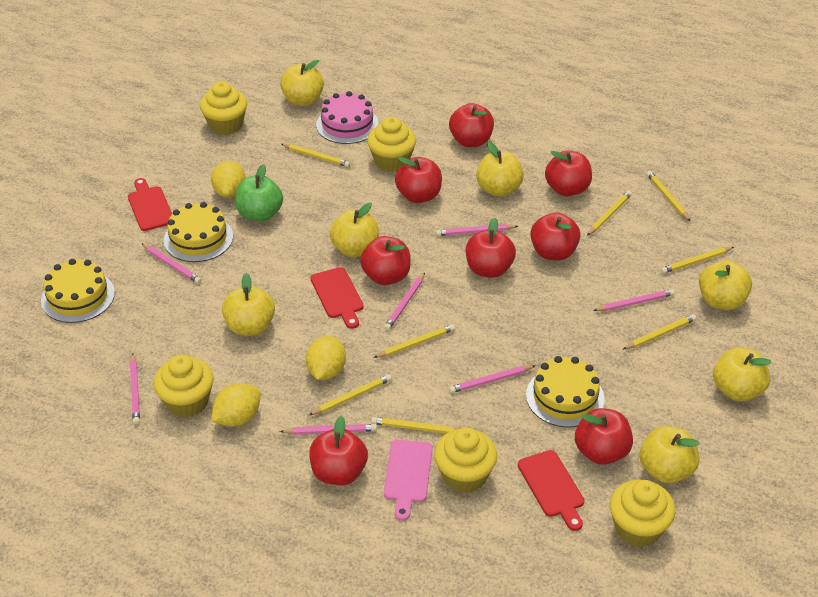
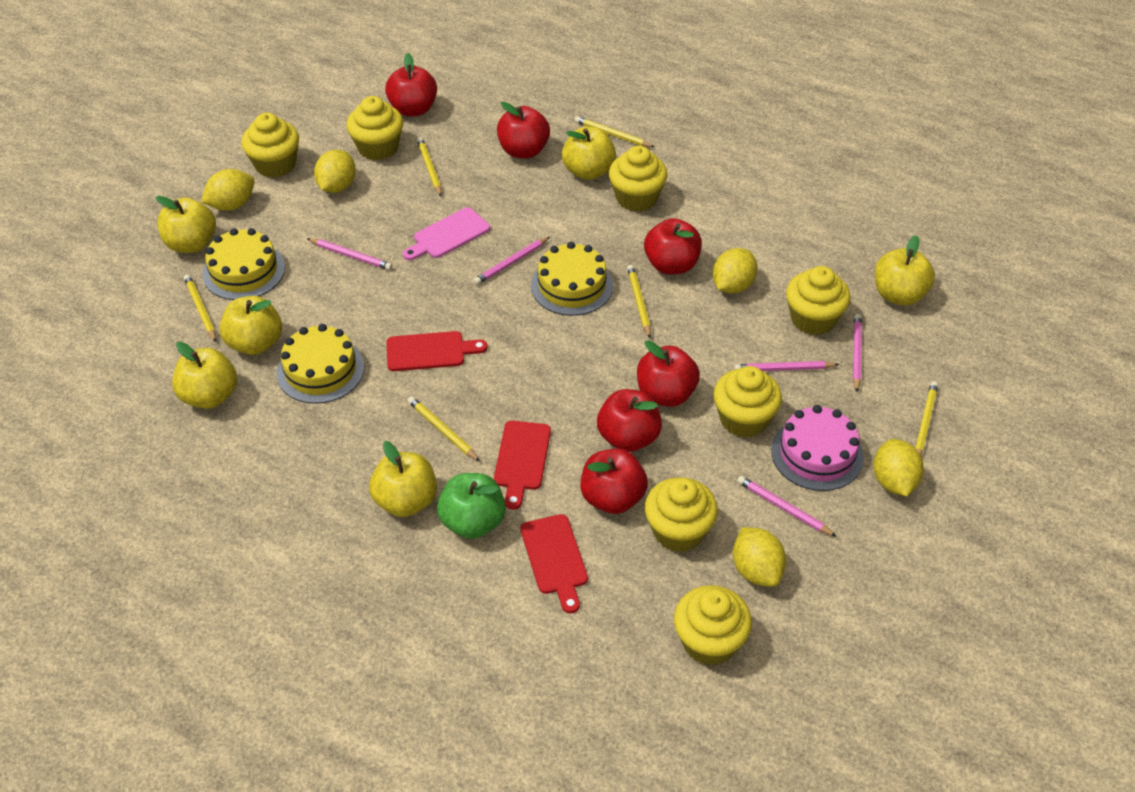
pink pencil: [130,353,140,425] [141,243,202,284] [279,424,377,435] [384,273,425,331] [436,224,518,236] [449,365,536,393] [593,289,675,311] = 7 -> [307,238,392,270] [473,237,550,285] [734,361,840,371] [737,476,837,537] [853,314,862,392] = 5
red apple: [309,416,368,485] [360,236,411,285] [395,157,442,203] [449,103,494,147] [466,218,516,278] [530,212,581,261] [545,150,592,196] [575,408,633,465] = 8 -> [385,53,437,117] [497,102,550,159] [581,449,648,514] [597,389,662,452] [637,340,700,407] [644,218,702,275] = 6
yellow apple: [222,273,275,336] [280,60,324,106] [330,203,379,258] [476,142,524,197] [640,426,700,483] [699,260,752,310] [713,348,772,401] = 7 -> [156,196,216,253] [172,342,237,409] [220,296,282,355] [369,441,437,517] [562,127,616,180] [875,235,935,305] = 6
yellow cupcake: [154,354,214,418] [200,81,247,135] [367,117,416,172] [434,428,497,493] [610,480,675,547] = 5 -> [241,113,299,178] [346,96,403,161] [609,146,667,212] [645,477,718,552] [674,585,752,665] [713,366,782,438] [786,266,851,335] = 7
yellow lemon: [211,161,246,198] [211,383,261,427] [306,336,346,380] = 3 -> [201,169,255,211] [314,150,356,193] [712,248,758,294] [733,527,786,587] [873,439,924,497] = 5
yellow pencil: [281,144,350,167] [308,374,392,416] [371,417,457,434] [373,324,455,358] [587,191,632,236] [623,314,697,349] [647,171,691,222] [661,247,734,274] = 8 -> [184,274,216,342] [408,396,480,461] [417,137,442,196] [575,116,654,147] [627,265,651,338] [915,381,938,455] = 6

